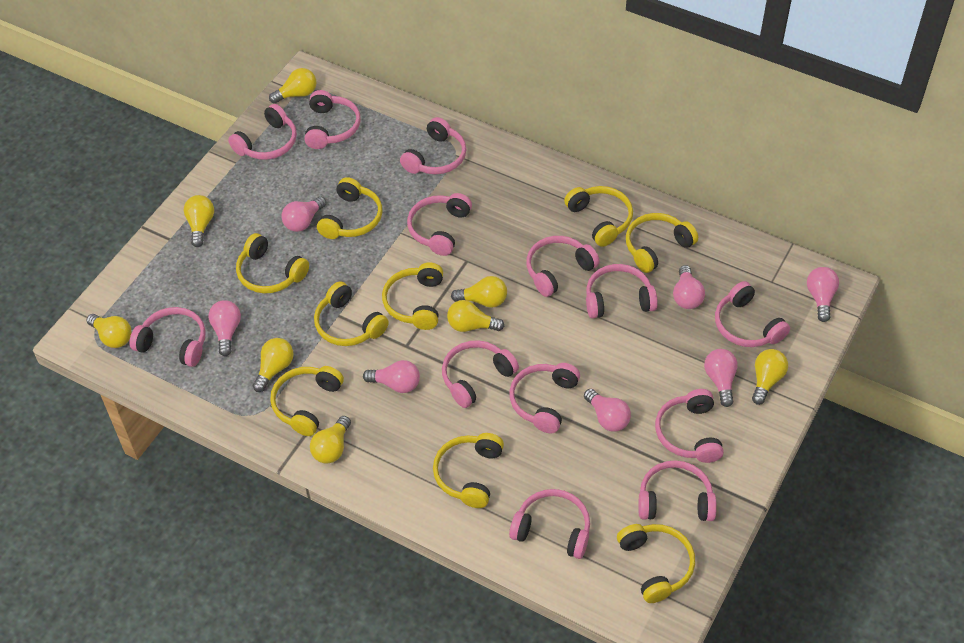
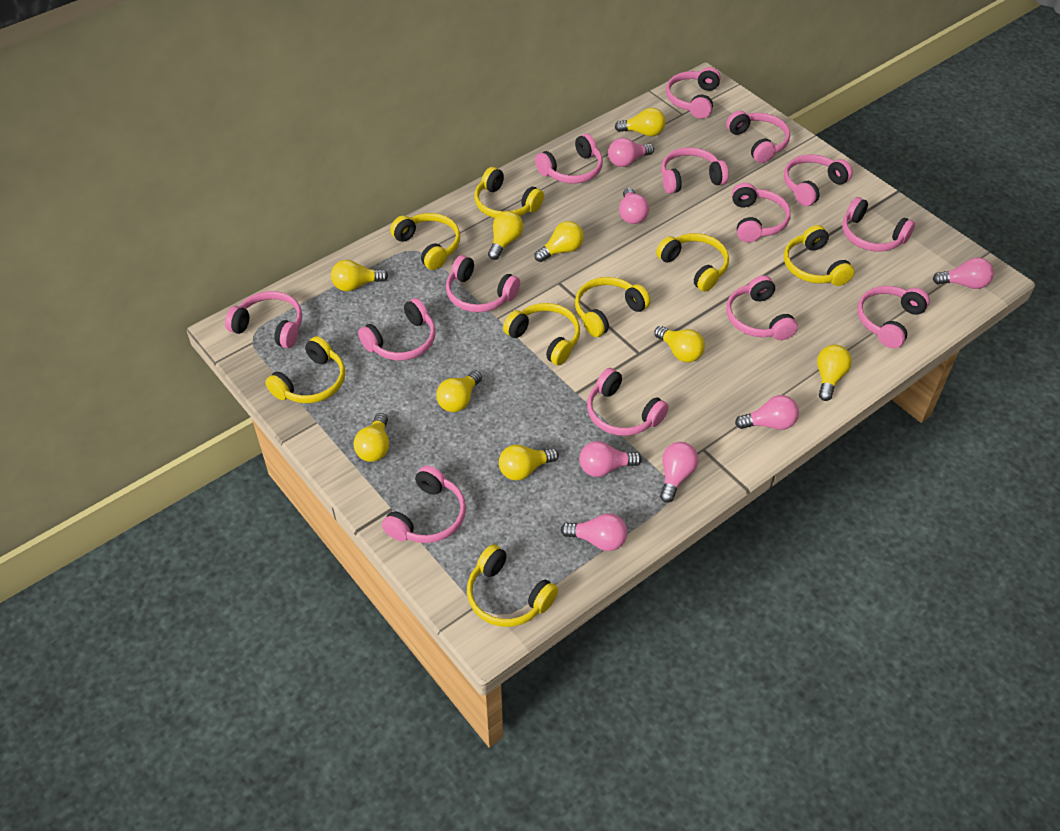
pink headphones: [130,307,206,367] [228,104,297,160] [305,90,361,149] [400,117,466,174] [407,193,472,256] [442,340,519,408] [509,363,580,433] [509,489,590,559] [526,236,600,297] [586,264,657,318] [638,460,717,521] [655,389,724,463] [715,281,790,347] = 13 -> [225,291,302,348] [358,298,436,361] [382,465,466,543] [446,255,520,312] [535,134,603,184] [587,368,669,436] [661,147,728,194] [666,67,721,119] [726,110,790,163] [726,275,798,340] [732,183,791,243] [784,154,853,206] [842,197,915,252] [857,286,930,349] = 14
yellow headphones: [236,233,309,293] [270,366,344,436] [314,281,389,346] [317,177,382,239] [382,262,443,330] [433,433,504,508] [564,186,633,247] [617,524,695,603] [626,213,698,273] = 9 -> [265,336,345,403] [390,213,460,270] [467,544,558,627] [475,167,544,218] [503,303,580,365] [575,277,650,337] [656,233,729,292] [784,225,855,286] = 8
yellow light bulb: [86,314,132,348] [184,195,214,247] [253,338,294,392] [269,68,316,104] [310,416,351,464] [447,300,504,332] [451,276,507,308] [752,349,788,405] = 8 -> [331,260,388,291] [354,413,389,462] [436,370,482,412] [488,211,523,260] [499,445,559,481] [534,221,584,262] [615,108,665,136] [654,326,705,362] [817,345,852,401] = 9

